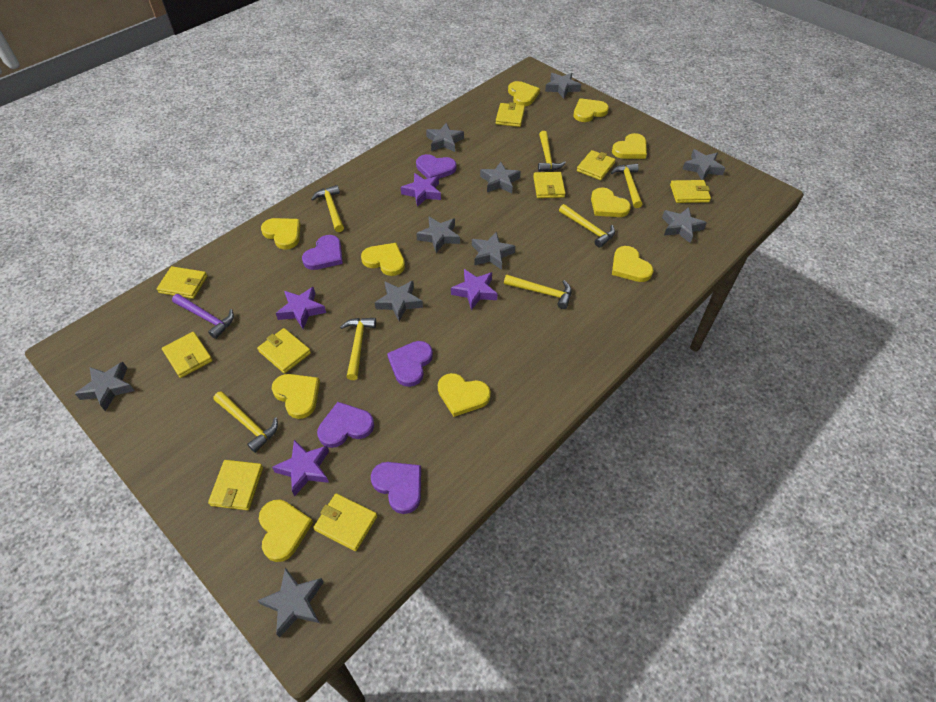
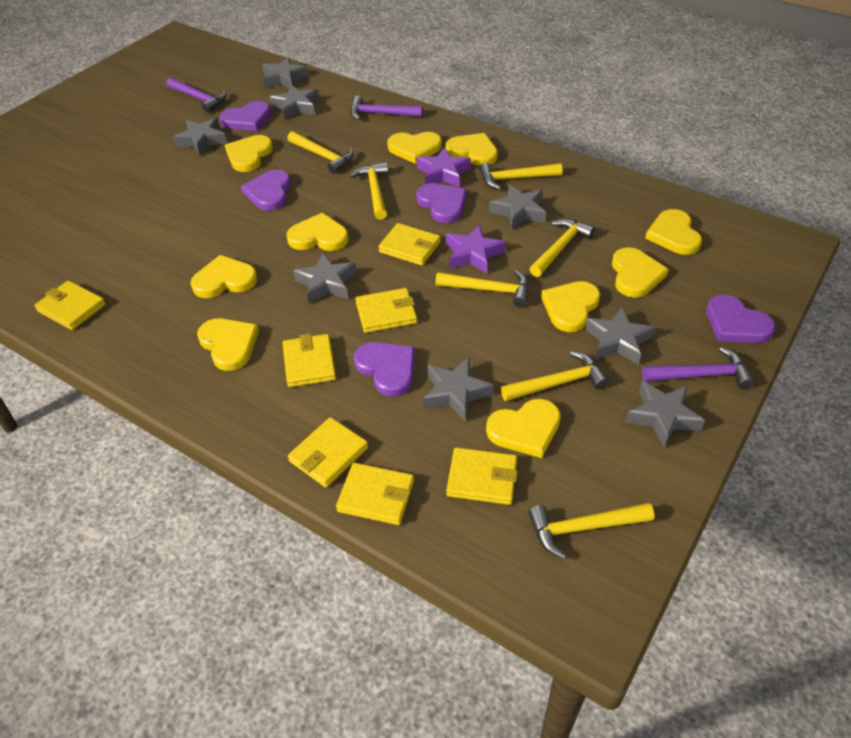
grey star: [75,362,135,411] [257,567,324,638] [374,281,423,321] [416,216,460,253] [426,123,464,152] [472,232,515,270] [480,162,521,193] [545,73,581,98] [662,207,707,243] [683,149,726,180] = 10 -> [173,118,227,156] [262,57,308,88] [270,85,319,120] [293,253,357,304] [423,358,494,421] [489,185,546,230] [585,307,655,365] [626,381,705,447] = 8
purple hammer: [172,294,234,339] = 1 -> [166,78,227,113] [350,96,423,120] [642,347,754,389] = 3
purple star: [272,440,329,497] [276,287,326,329] [401,173,441,207] [451,269,498,310] = 4 -> [417,147,471,187] [446,224,505,274] = 2
yellow wallet: [157,266,207,299] [162,332,213,378] [208,460,263,510] [257,328,311,373] [313,493,377,551] [496,102,525,127] [533,172,566,198] [577,150,616,180] [670,180,711,203] = 9 -> [34,280,106,330] [283,334,336,387] [288,417,368,487] [336,463,414,525] [356,288,417,333] [378,223,441,266] [446,447,518,505] = 7

